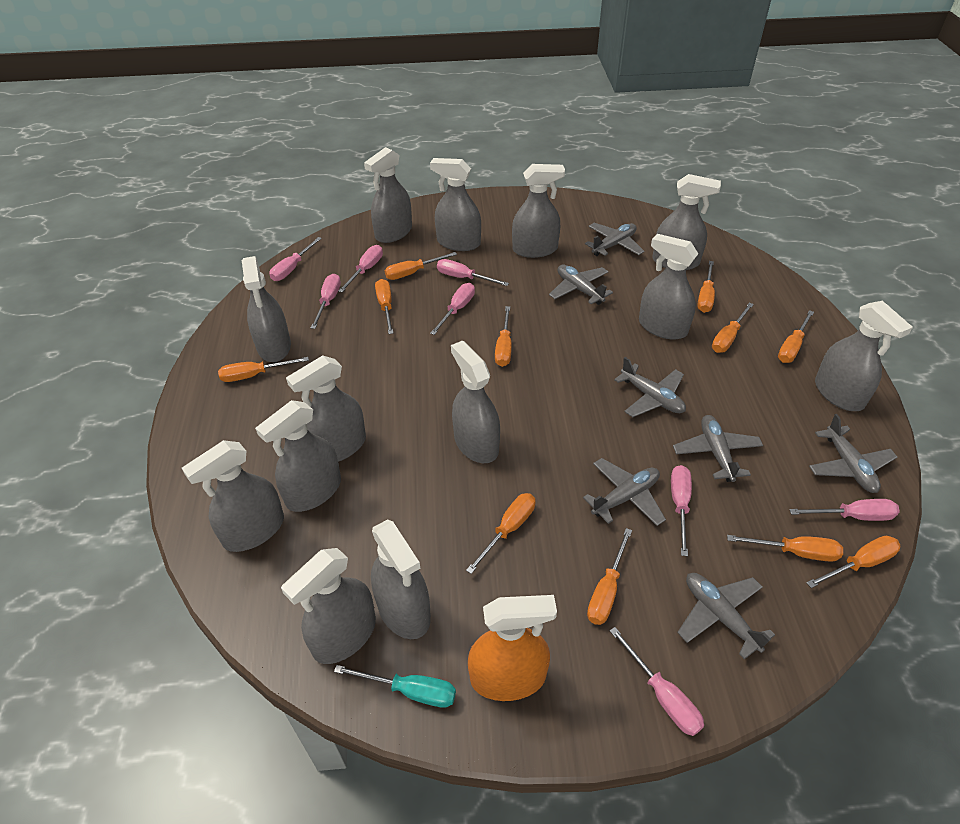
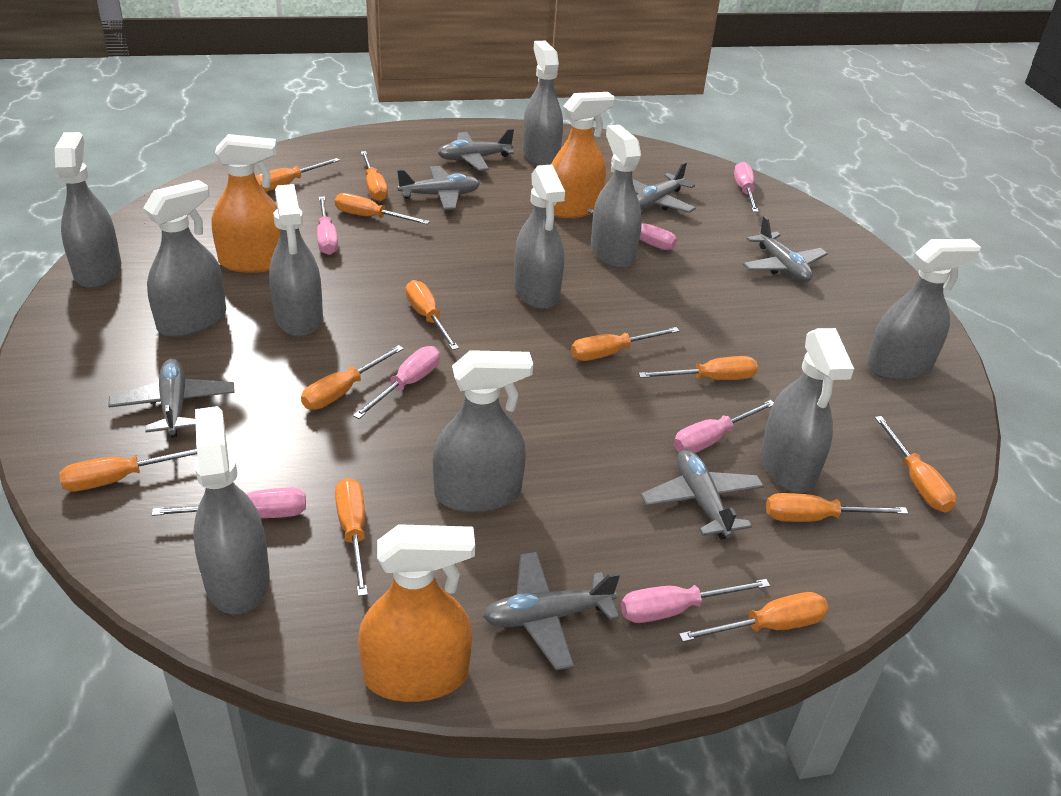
grey spray bottle: [182,440,284,552] [242,256,291,362] [255,400,341,512] [281,548,376,664] [286,355,366,462] [364,147,412,243] [371,519,431,639] [430,158,481,251] [451,340,500,463] [512,164,565,258] [639,234,698,340] [652,174,721,270] [815,301,913,411] = 13 -> [54,132,121,288] [143,180,226,337] [193,406,270,615] [269,184,323,337] [433,350,533,512] [514,165,565,309] [523,41,563,166] [591,125,642,268] [761,328,854,493] [866,239,981,381] = 10
orange screwdriver: [218,357,309,382] [375,279,394,334] [385,252,457,280] [466,493,535,574] [495,306,512,367] [587,528,632,625] [697,261,715,313] [712,302,754,353] [727,535,843,562] [778,310,814,363] [807,536,901,588] = 11 -> [59,449,197,491] [255,158,340,192] [301,345,404,410] [335,193,430,224] [335,478,368,597] [361,151,388,201] [405,280,459,350] [571,327,680,361] [639,356,758,380] [679,592,828,642] [766,493,908,522] [875,416,956,513] = 12
orange spray bottle: [468,595,557,701] = 1 -> [211,134,280,273] [358,524,475,702] [551,92,615,218] = 3
pink screwdriver: [269,237,322,281] [311,274,341,329] [338,245,383,292] [430,283,475,335] [437,259,509,286] [610,627,704,736] [671,465,692,556] [789,499,900,521] = 8 -> [152,487,306,518] [317,197,338,255] [353,346,440,419] [587,209,677,250] [621,579,770,623] [674,400,774,453] [734,162,759,212] = 7
turquoise screwdriver: [334,665,456,708] = 1 -> none = 0

